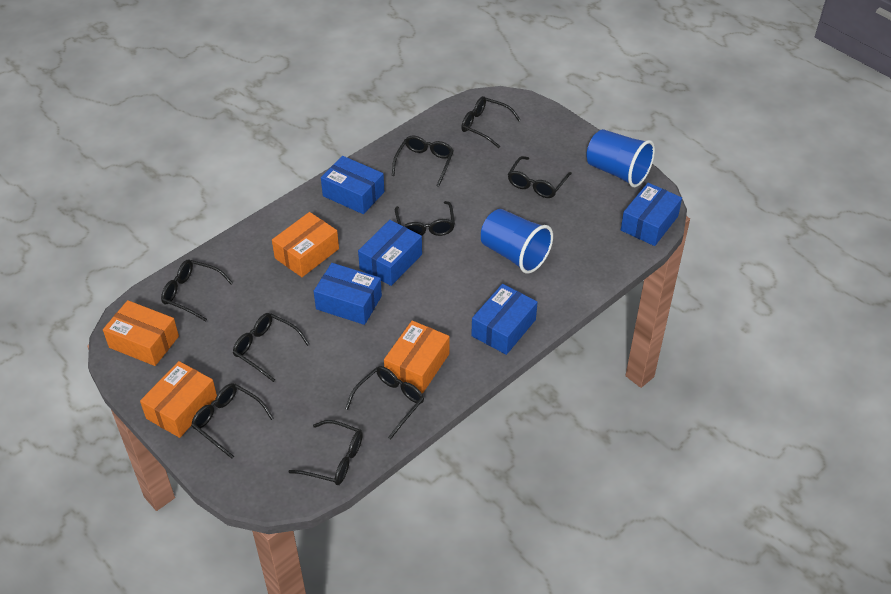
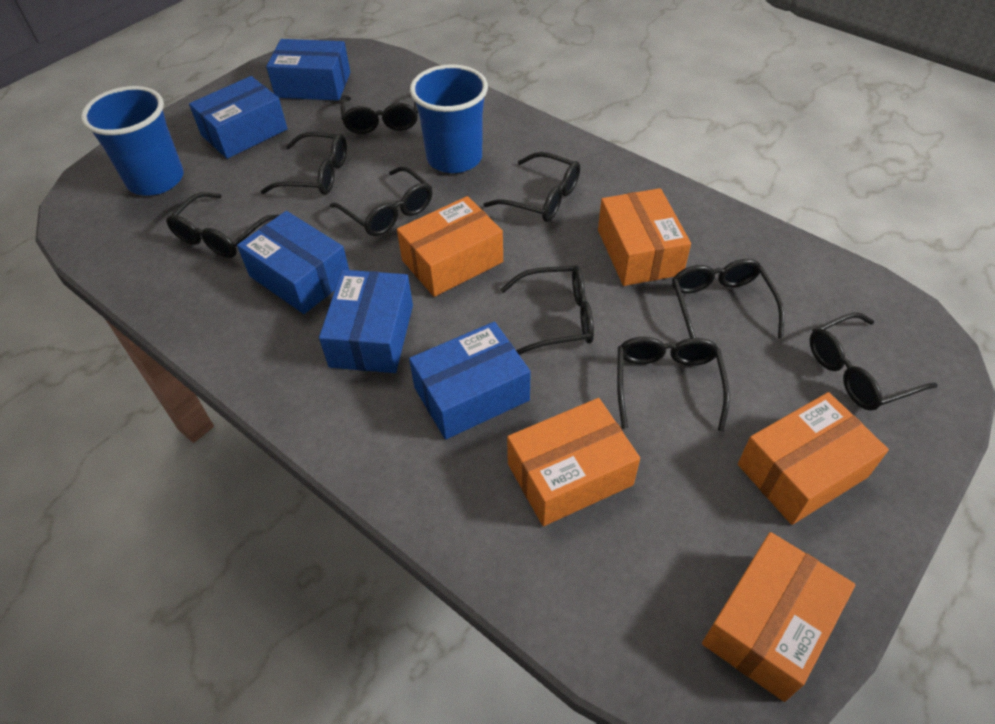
orange box: [103,300,179,366] [140,361,217,438] [272,212,339,277] [384,321,449,394] = 4 -> [397,196,503,297] [507,398,640,526] [598,188,691,286] [702,532,855,702] [738,392,889,525] = 5

